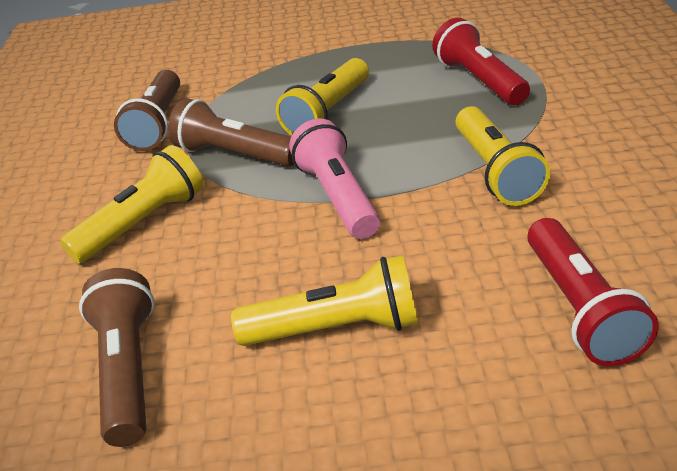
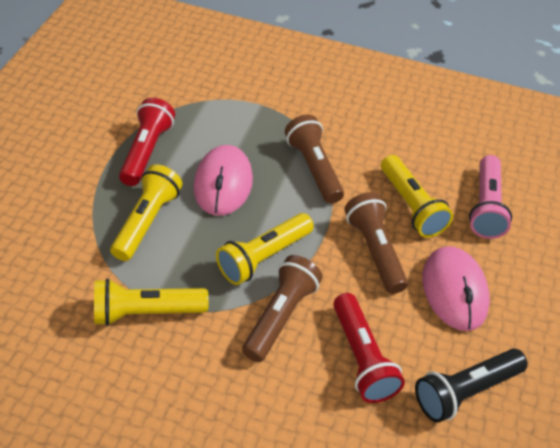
black flashlight: none = 0 -> [415,349,528,423] = 1
pink mouse: none = 0 -> [194,145,253,216] [422,246,490,331] = 2

